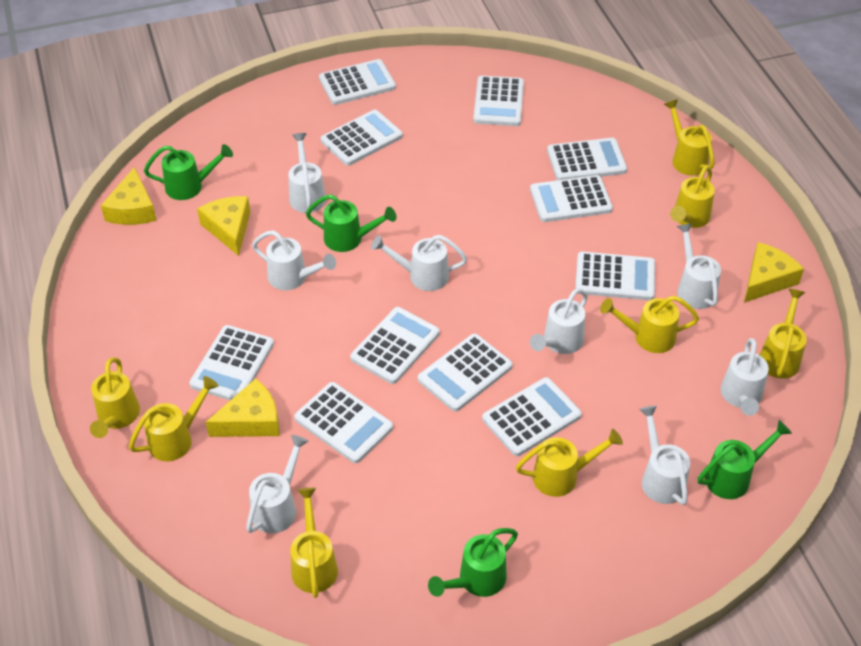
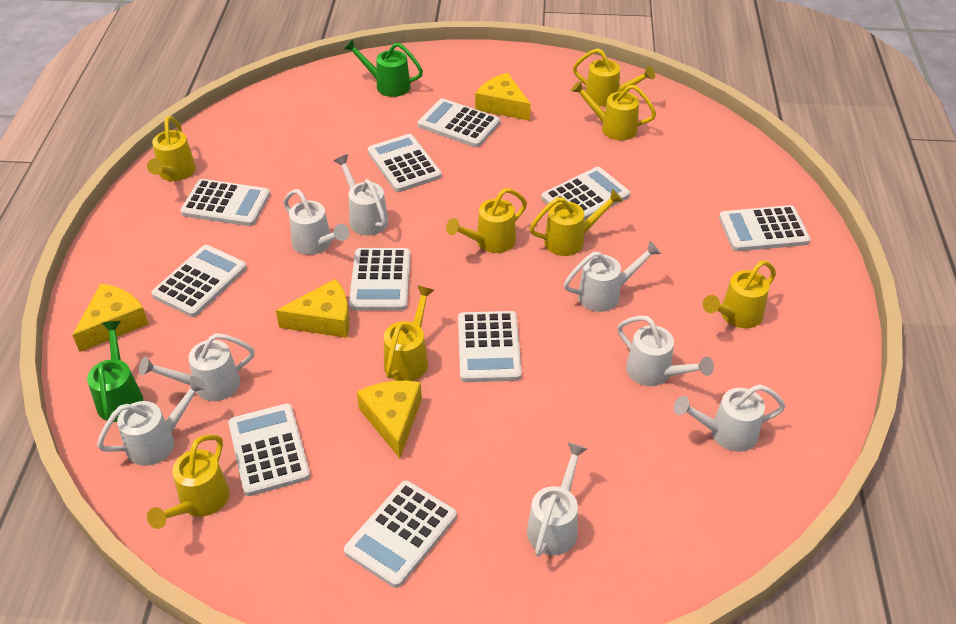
green watering can: [144,144,233,200] [306,194,396,252] [428,528,518,597] [698,420,792,499] = 4 -> [87,321,143,422] [344,39,423,97] = 2
white calculator: [189,325,274,400] [294,382,393,463] [319,59,396,105] [321,110,403,166] [350,307,440,384] [418,334,513,412] [473,76,524,126] [482,377,582,456] [530,175,613,222] [547,138,627,180] [575,252,655,300] = 11 -> [151,245,247,317] [180,179,270,226] [228,404,310,496] [344,481,457,588] [349,248,411,311] [368,134,442,192] [418,98,500,147] [458,311,522,382] [541,167,630,221] [719,205,810,251] = 10

